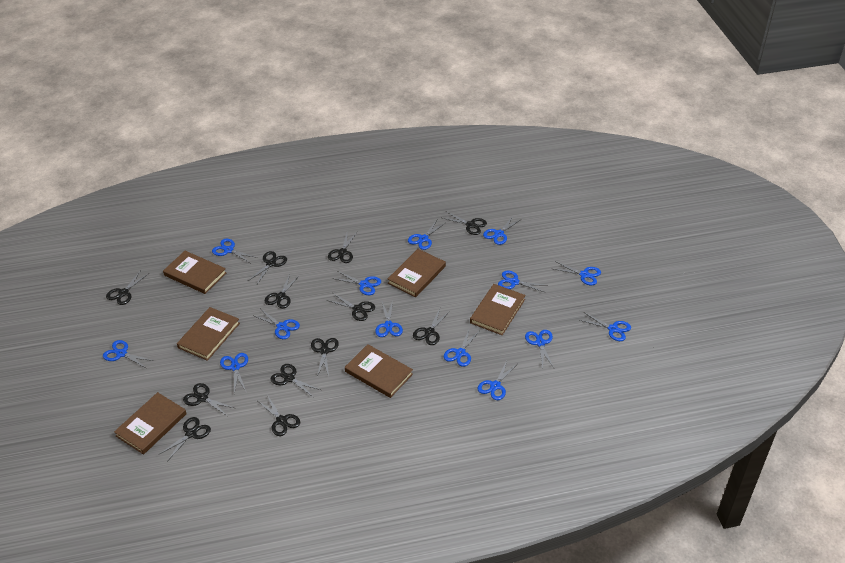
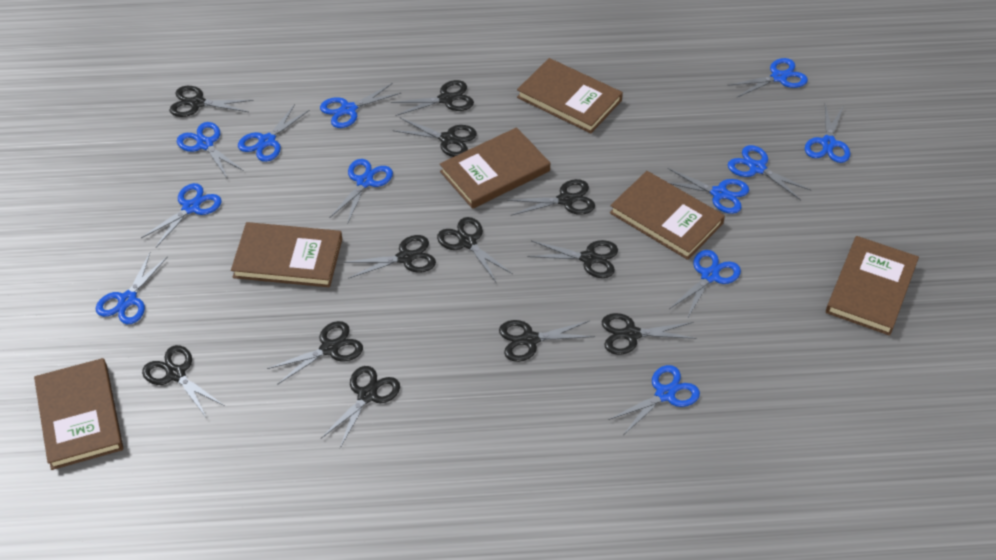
blue scissors: [103,340,154,368] [212,239,258,263] [220,353,248,394] [252,308,300,339] [332,271,381,295] [375,300,403,337] [408,220,445,250] [444,327,479,367] [477,361,517,400] [483,215,522,245] [498,271,544,292] [525,330,554,369] [554,261,601,285] [580,313,631,341] = 14 -> [96,253,168,324] [141,183,222,247] [177,122,244,178] [238,104,309,162] [320,83,401,128] [330,159,393,225] [608,365,700,435] [668,168,749,214] [669,250,741,319] [728,58,808,97] [728,145,812,200] [805,104,850,163] = 12

